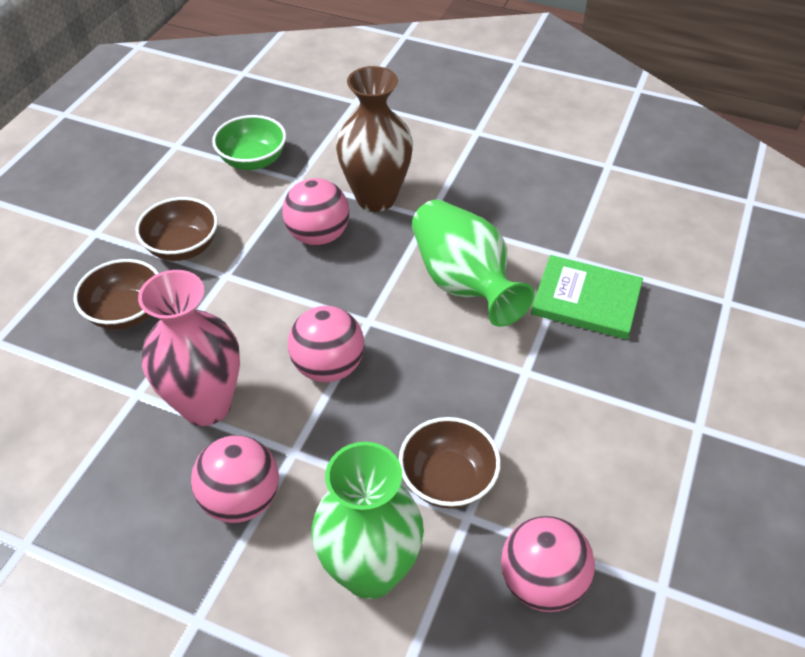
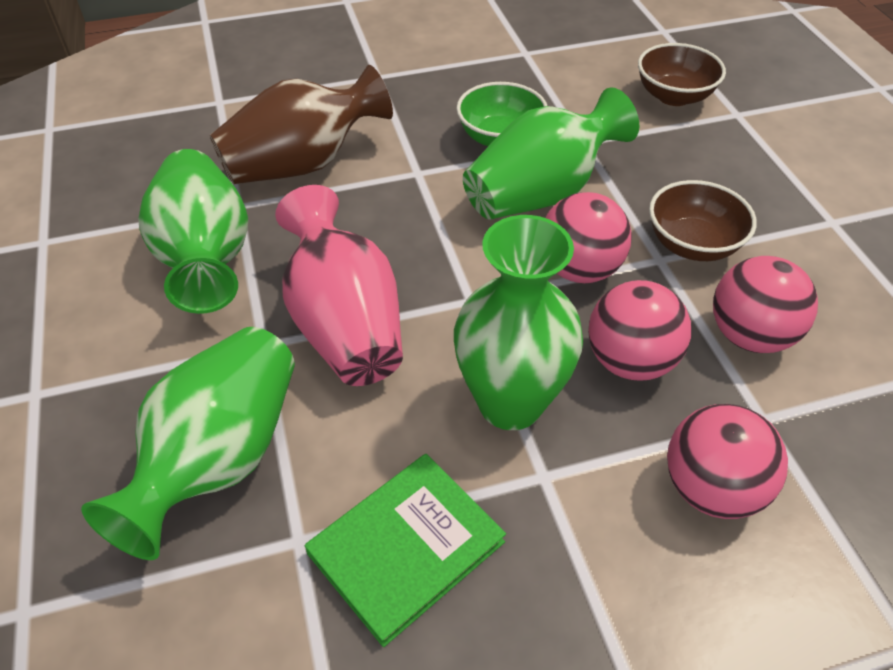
brown bowl: [74,259,159,330] [136,197,218,261] [399,417,501,509] = 3 -> [638,43,726,106] [649,180,757,261] = 2
green vase: [312,442,424,599] [412,199,534,327] = 2 -> [81,327,295,560] [138,149,248,314] [454,215,583,430] [463,87,639,219] = 4

